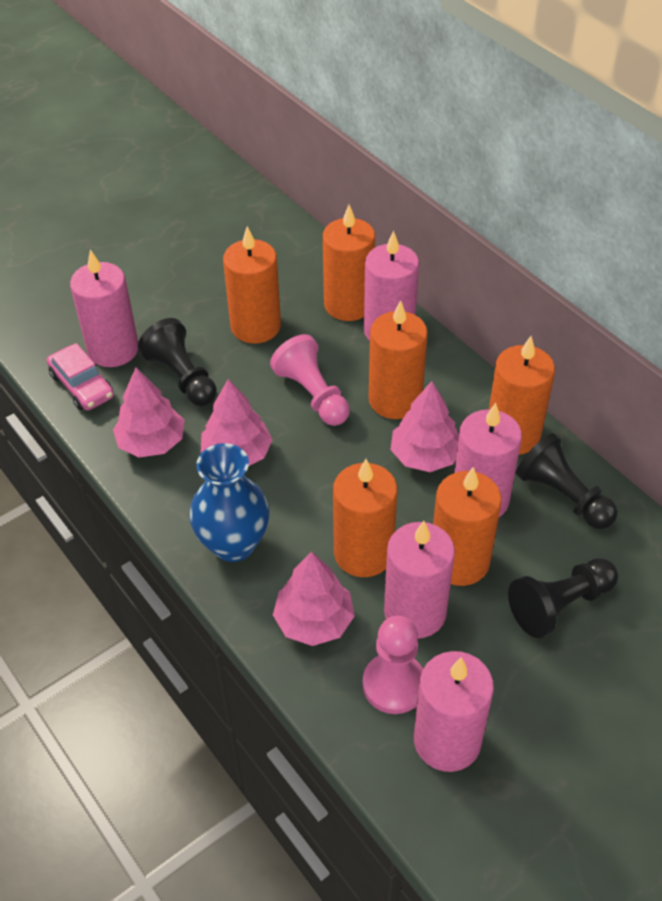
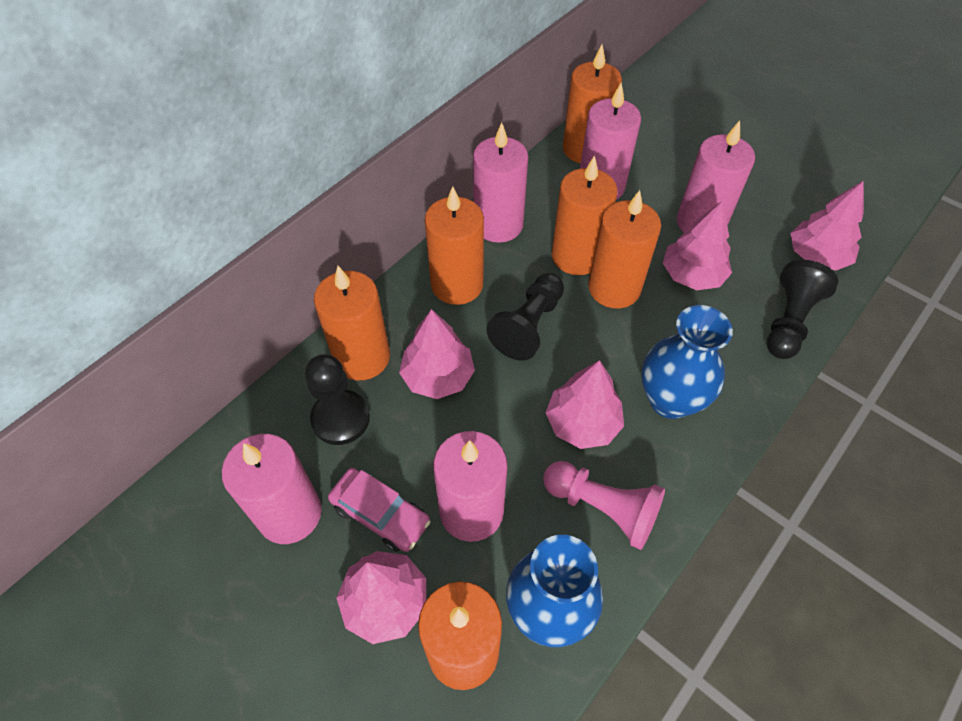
blue vase: [189,443,269,562] = 1 -> [506,535,603,647] [641,305,733,419] = 2
pink pawn: [270,334,350,426] [363,616,423,714] = 2 -> [543,461,665,550] = 1
pink tree: [113,367,184,458] [201,379,273,466] [273,551,355,646] [391,381,459,472] = 4 -> [336,551,426,644] [399,309,475,399] [545,360,624,449] [663,201,732,290] [791,181,864,270] = 5

